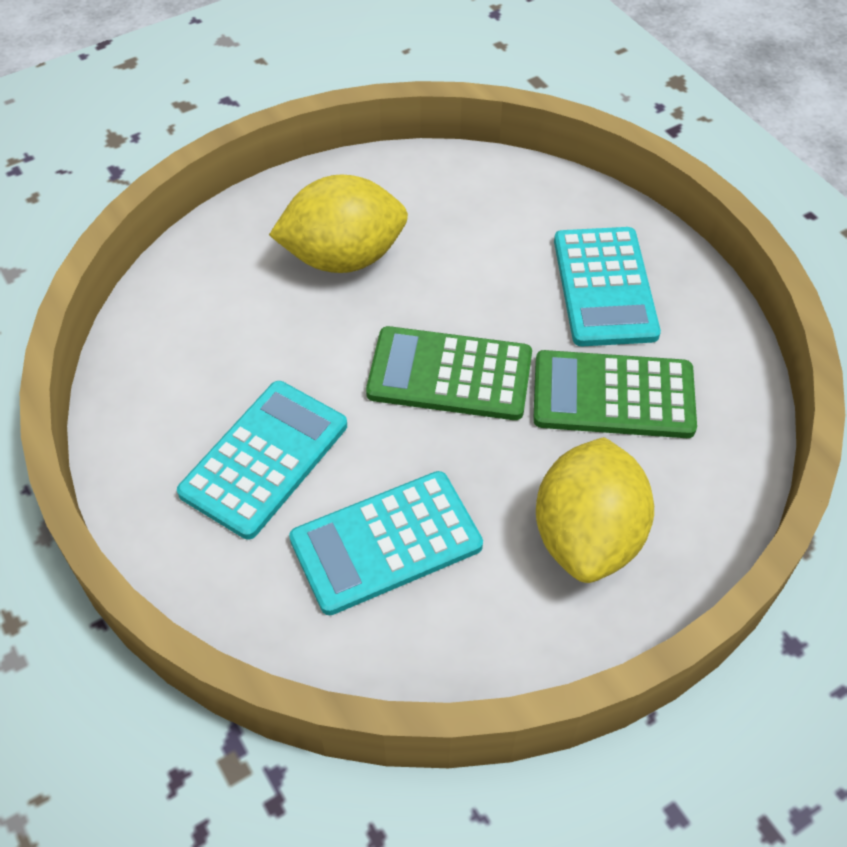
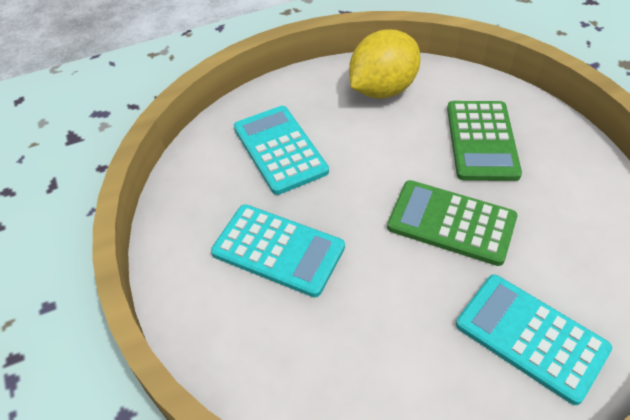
yellow lemon: [269,175,408,273] [536,437,654,583] = 2 -> [349,29,421,99] = 1

